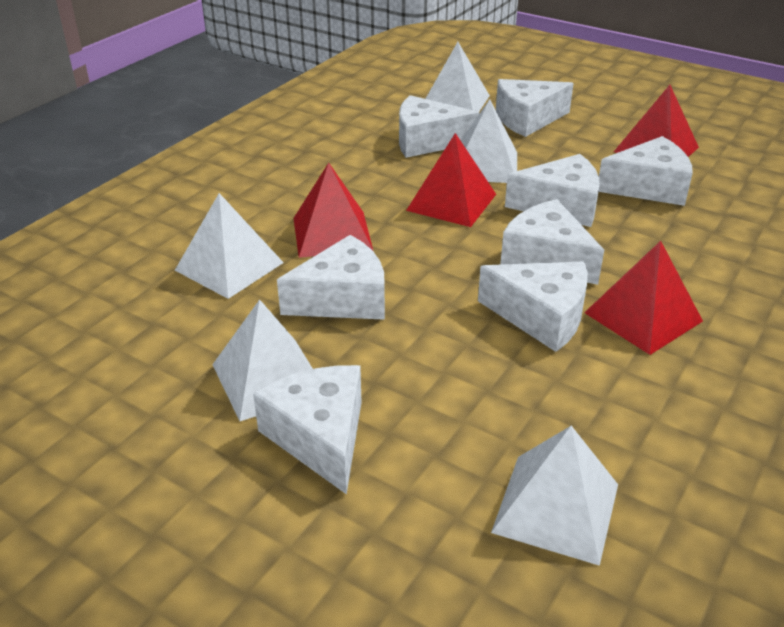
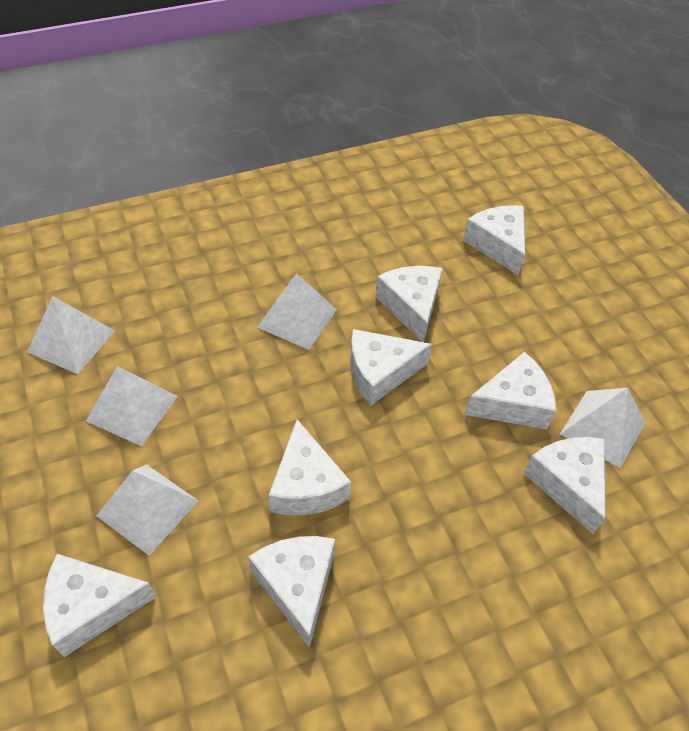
red pyramid: [293,163,373,258] [406,133,496,227] [584,241,703,355] [614,85,699,157] = 4 -> none = 0

